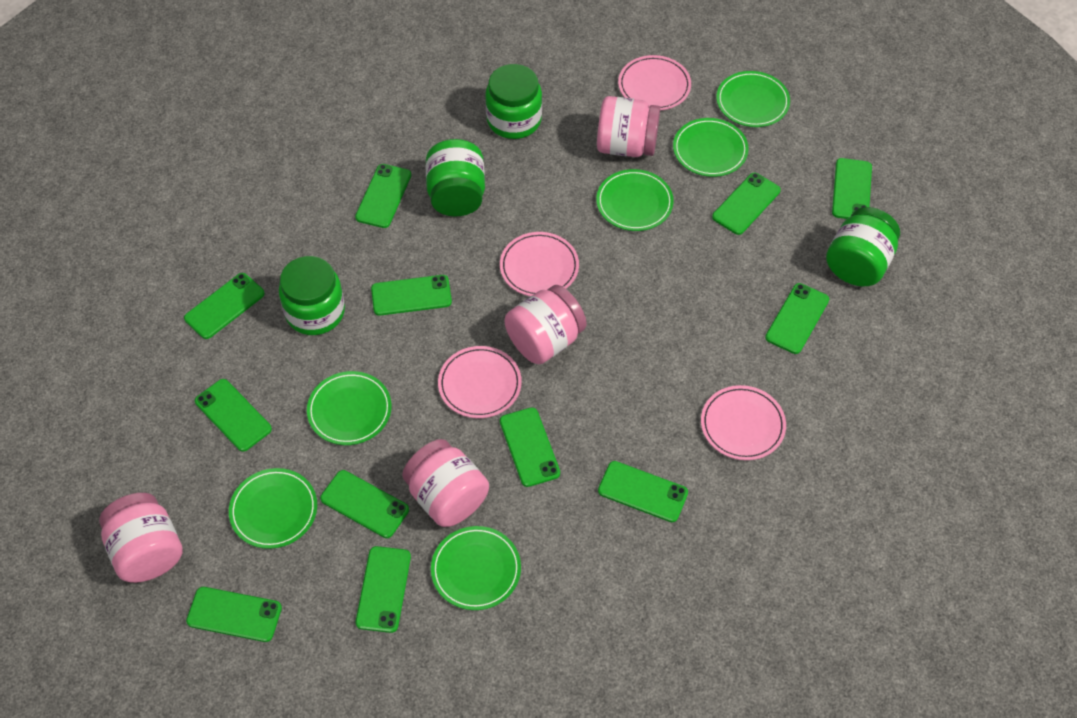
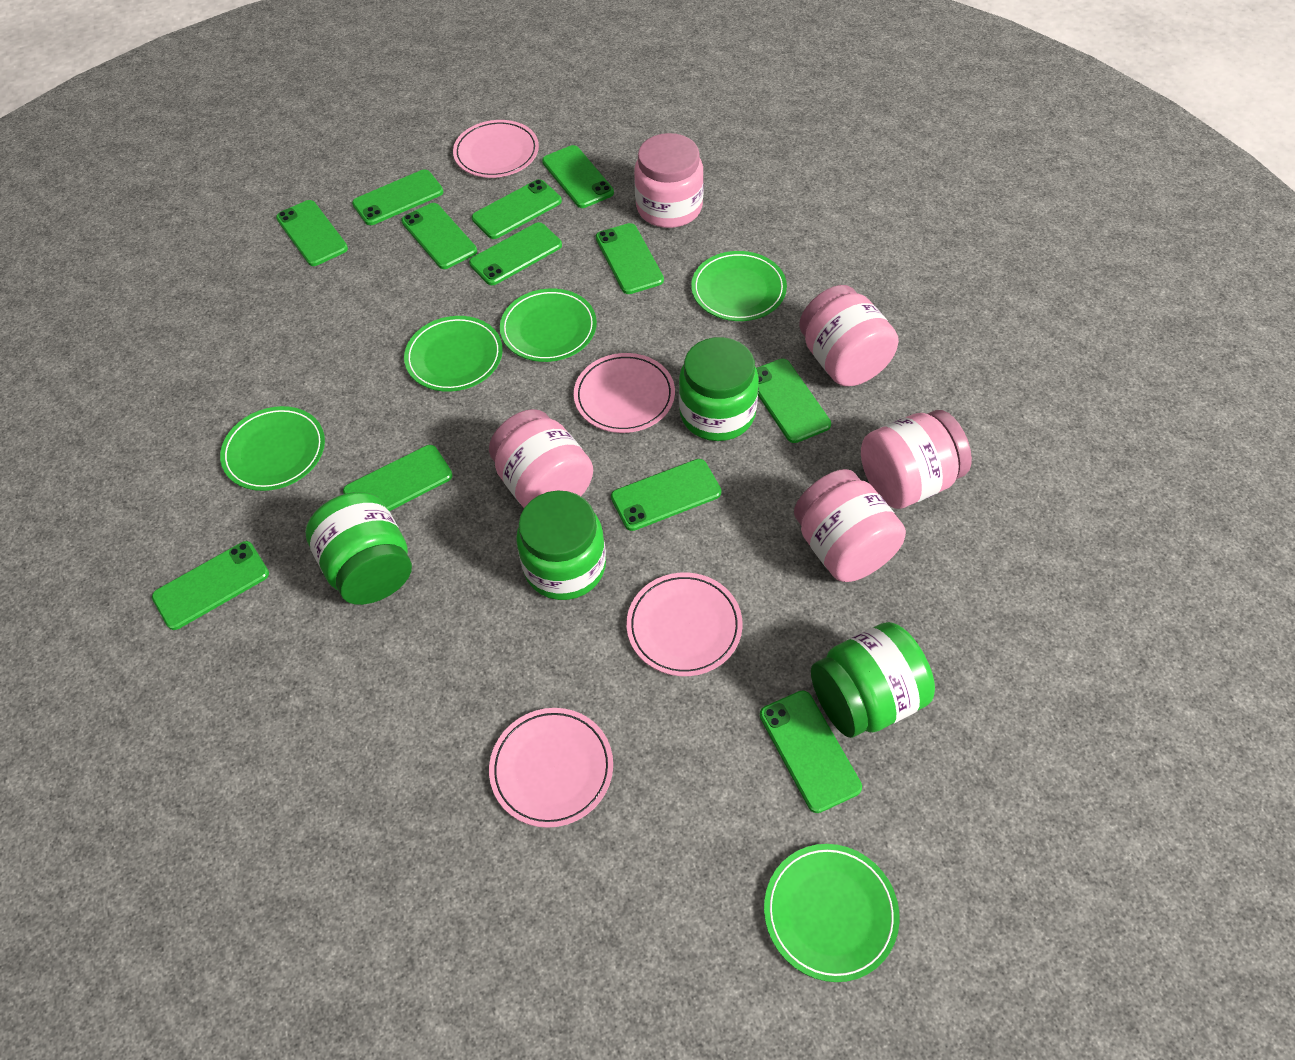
green plate: [229,468,317,549] [307,371,392,445] [431,526,521,610] [596,169,674,231] [673,118,749,177] [716,71,790,127] = 6 -> [220,406,325,491] [404,316,503,392] [500,288,597,362] [691,251,787,321] [764,844,900,982] = 5
pink jar: [99,493,183,583] [402,439,489,527] [505,285,587,364] [597,96,660,157] = 4 -> [489,409,593,508] [634,133,704,228] [794,469,906,582] [799,285,899,386] [861,410,972,509] = 5

